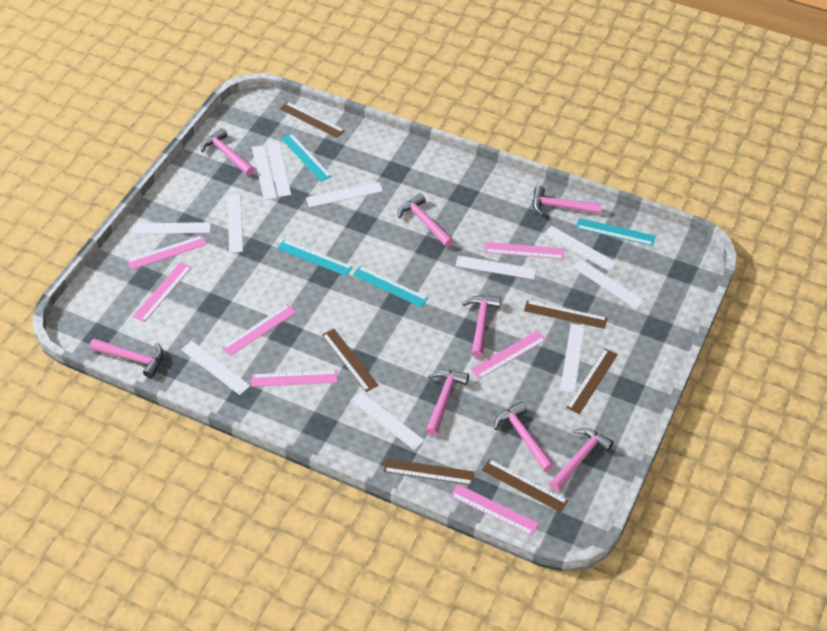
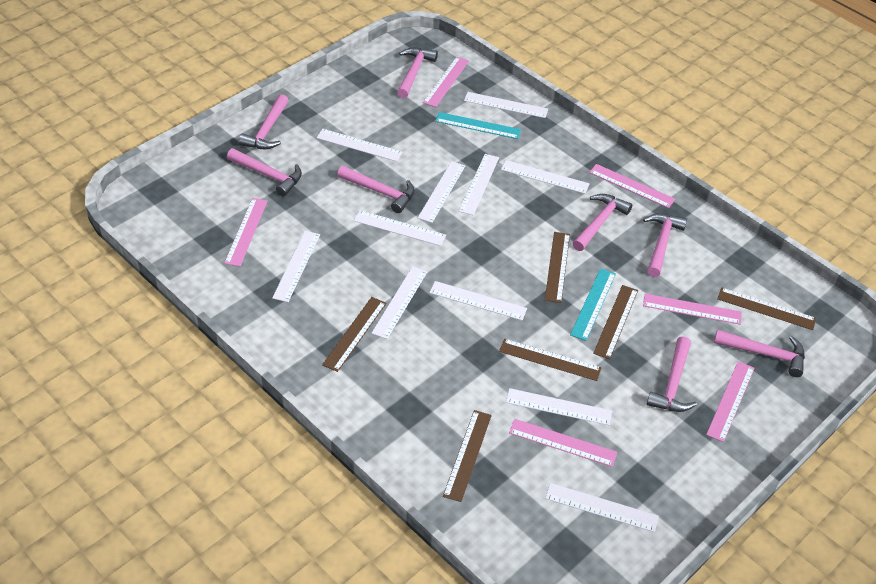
pink ruler: [127,235,207,270] [133,262,192,322] [222,304,296,356] [252,370,337,387] [450,484,539,536] [471,330,546,379] [484,242,564,259] = 7 -> [224,198,268,266] [423,57,469,107] [509,419,617,467] [589,164,675,208] [643,294,742,325] [706,361,755,442] = 6
turquoise ruler: [277,239,353,276] [281,133,332,182] [353,266,428,307] [576,218,656,246] = 4 -> [435,112,521,139] [570,268,616,341] = 2

